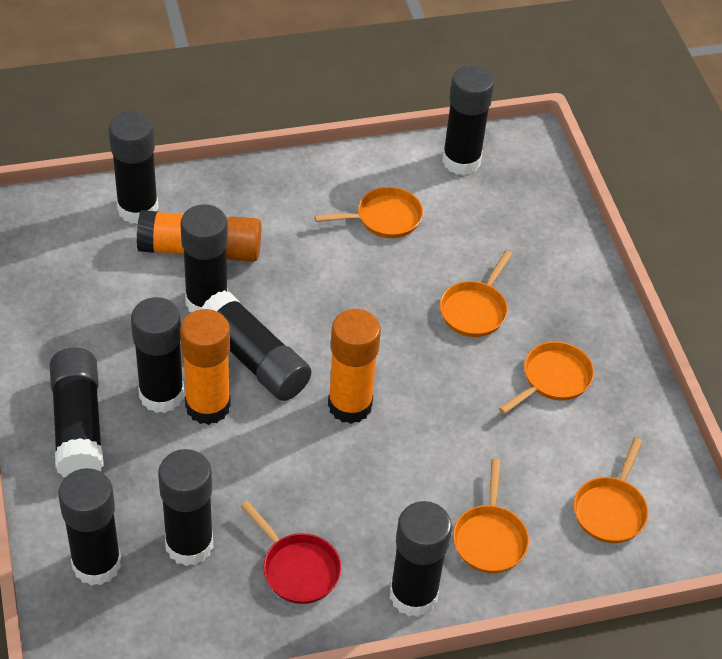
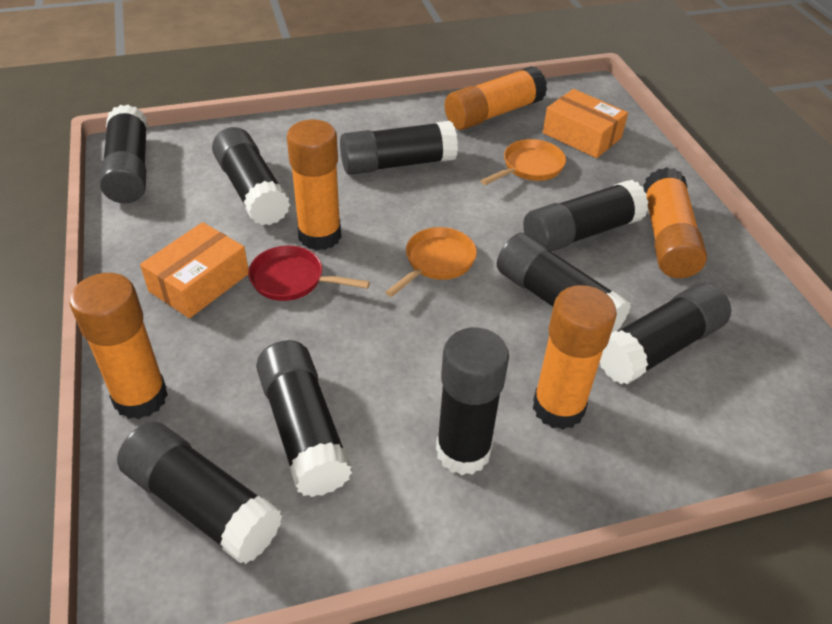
orange box: none = 0 -> [140,222,249,318] [543,89,628,158] = 2
orange glue stick: [137,210,261,262] [180,309,231,425] [328,309,381,424] = 3 -> [70,273,168,419] [287,120,341,251] [445,66,547,130] [533,285,617,430] [643,167,707,278] = 5
orange pan: [315,187,423,238] [440,250,512,337] [453,459,529,573] [499,341,594,414] [574,438,648,543] = 5 -> [385,227,477,297] [481,139,566,185] = 2

